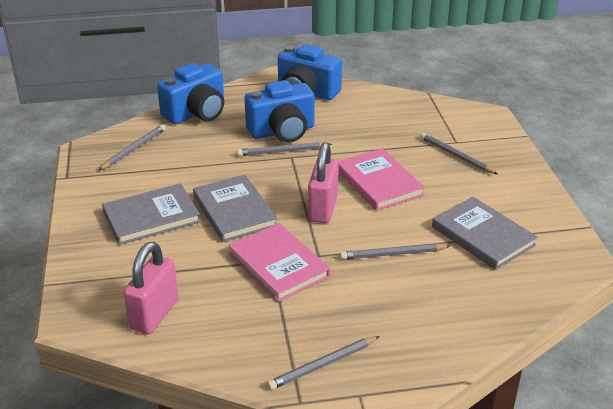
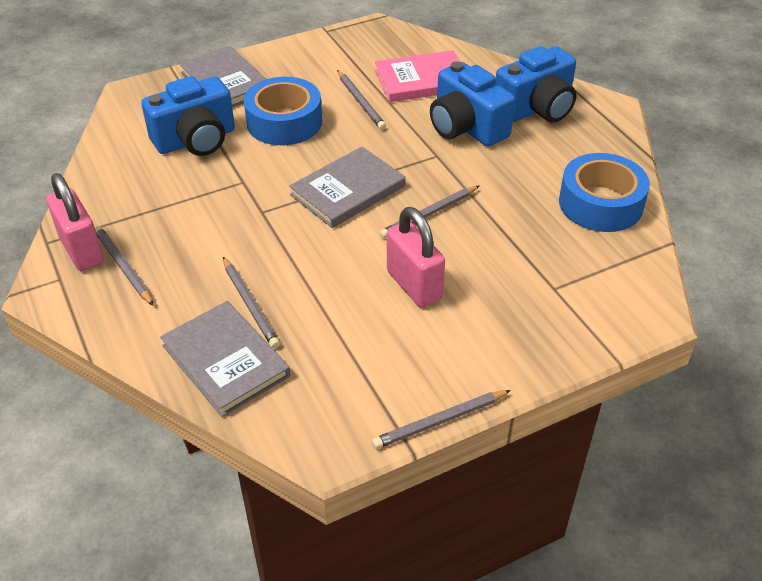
blue tape: none = 0 -> [244,77,322,145] [559,153,650,232] = 2
pink book: [228,223,330,302] [338,148,425,211] = 2 -> [375,50,460,102] = 1

